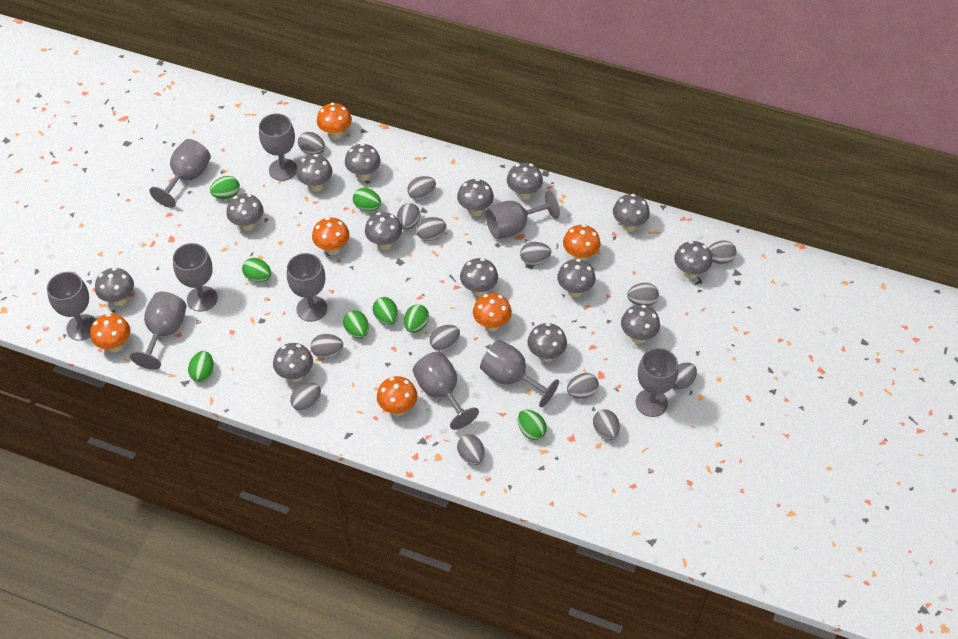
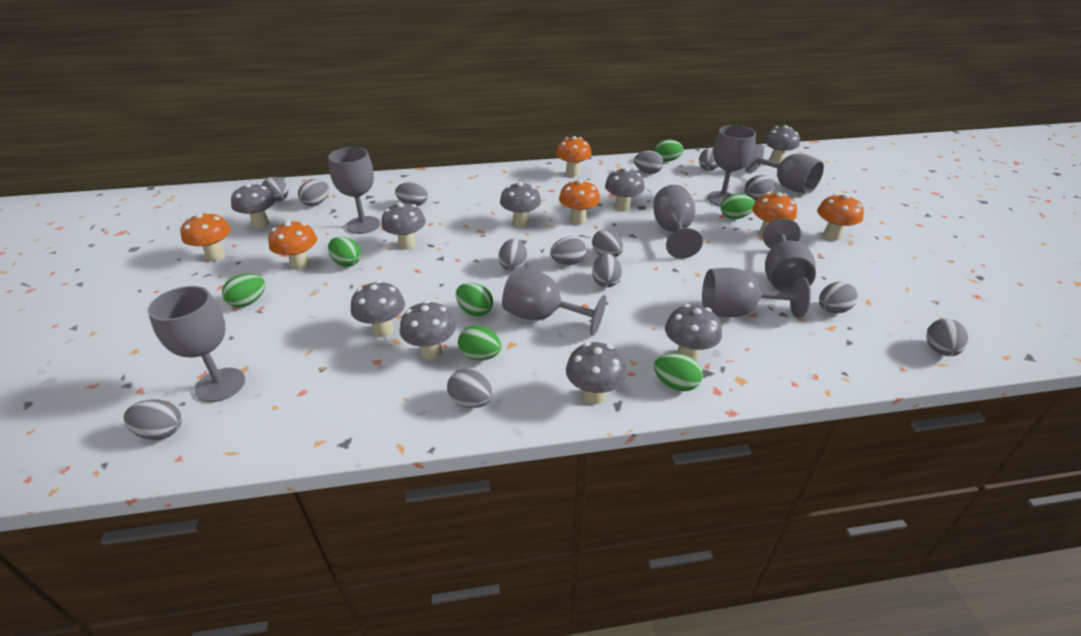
green egg: [188,351,214,382] [210,176,240,199] [242,258,271,282] [343,310,369,338] [353,188,381,211] [373,297,398,325] [404,305,429,333] [518,410,547,440] = 8 -> [222,274,265,307] [328,237,361,267] [456,283,493,316] [458,326,501,360] [654,353,703,391] [655,140,684,162] [721,194,755,219] = 7
grey goblet: [47,272,96,340] [130,291,186,370] [149,139,211,208] [173,243,218,312] [259,113,297,181] [287,253,327,322] [413,351,479,430] [480,340,559,407] [485,190,560,239] [636,348,678,417] = 10 -> [148,286,245,402] [328,147,380,234] [502,268,606,336] [654,185,703,259] [702,268,811,318] [707,125,756,206] [745,144,824,194] [763,218,816,293] = 8
grey mushroom: [95,268,134,306] [226,194,263,231] [273,343,313,382] [296,154,332,192] [345,143,381,181] [365,212,402,250] [457,179,494,216] [460,258,498,296] [507,163,543,200] [527,323,567,362] [557,259,596,297] [613,194,650,232] [621,305,660,343] [674,241,712,279] = 14 -> [231,183,276,228] [351,281,405,337] [381,202,426,250] [400,301,456,360] [500,182,541,227] [566,342,627,404] [605,168,645,212] [665,304,722,361] [764,125,800,164] = 9

